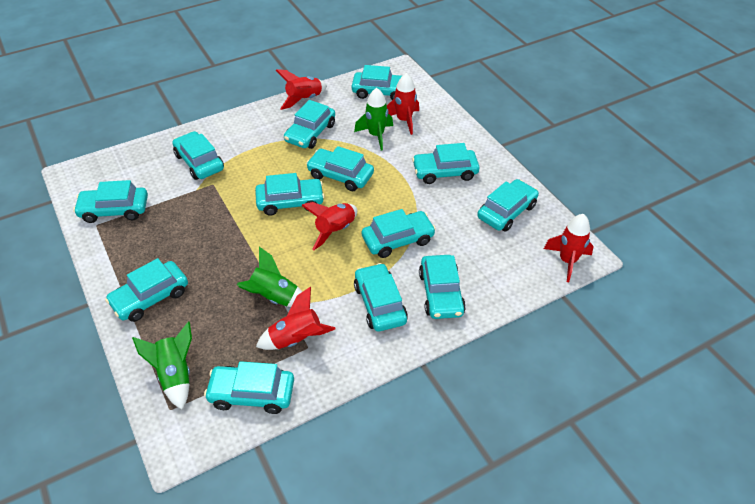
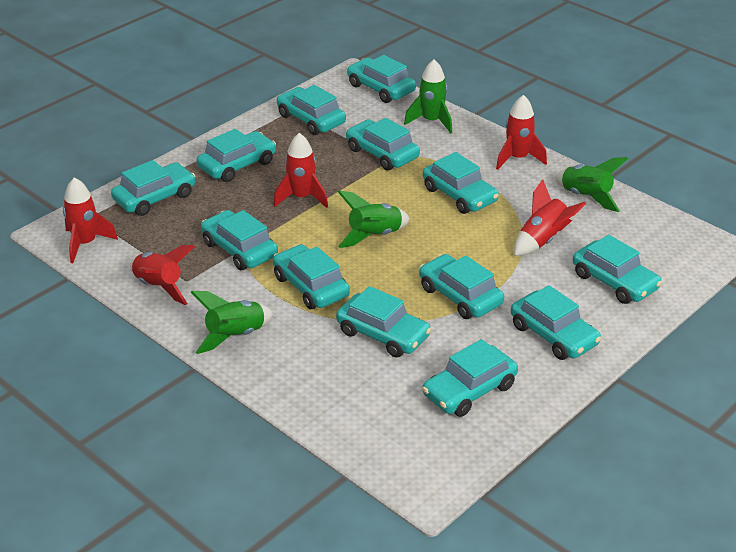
green rocket: [132,322,192,409] [237,247,302,307] [354,88,393,150] = 3 -> [191,291,273,354] [338,190,410,248] [404,59,452,133] [555,157,628,212] = 4

